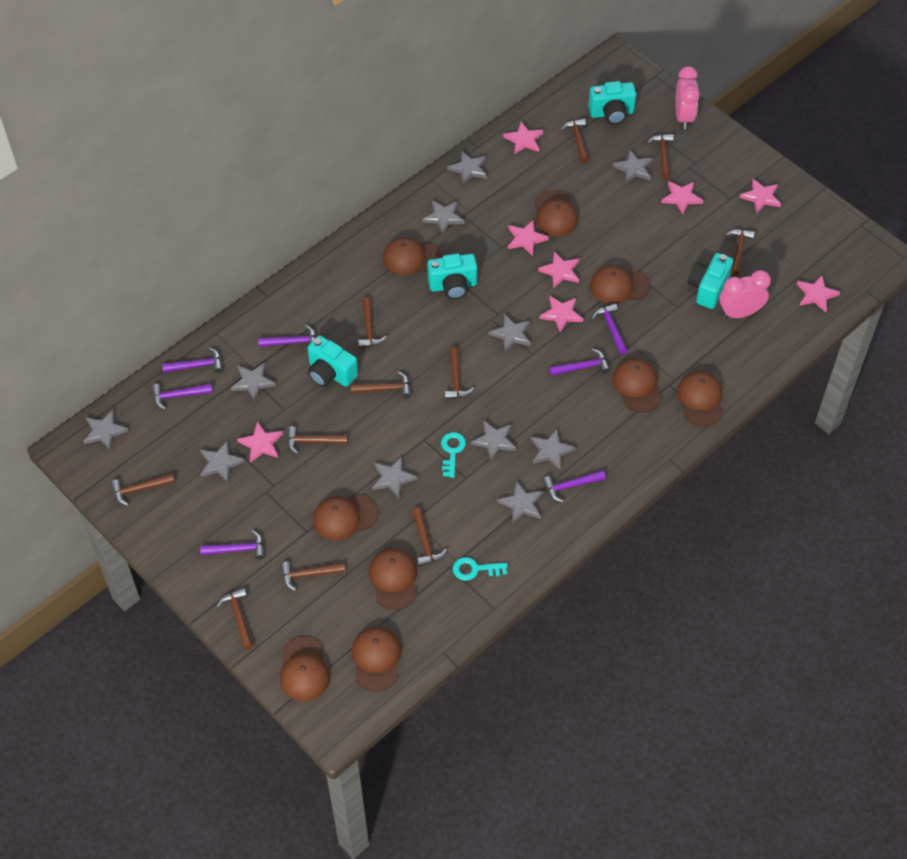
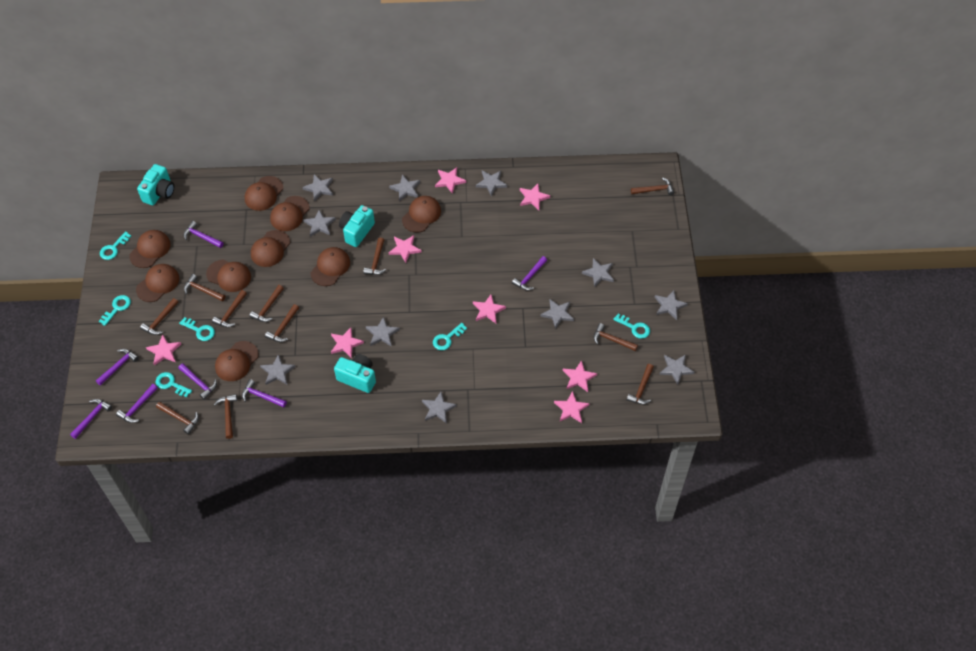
pink clock: [675,67,700,129] [720,270,771,319] = 2 -> none = 0
turquoise camera: [308,335,358,387] [427,254,477,299] [588,81,636,125] [688,253,733,309] = 4 -> [137,164,174,205] [334,354,376,393] [339,205,375,247] = 3
turquoise key: [441,432,466,478] [453,557,508,581] = 2 -> [99,295,131,326] [100,231,131,260] [156,372,192,398] [179,317,215,341] [433,323,467,350] [613,314,650,339] = 6

